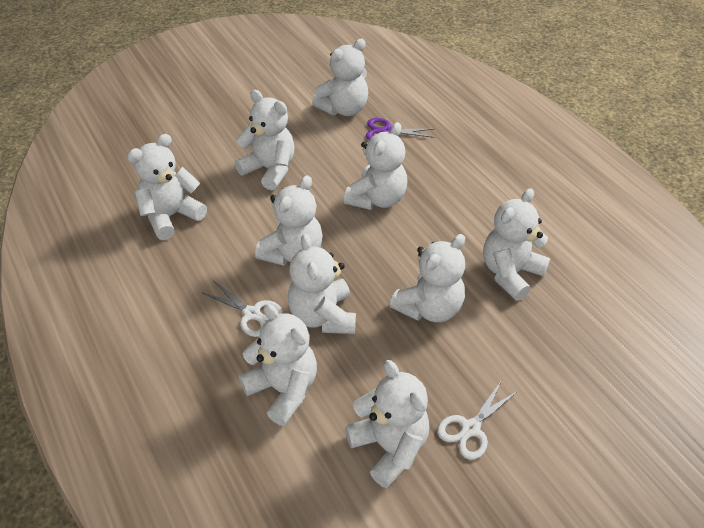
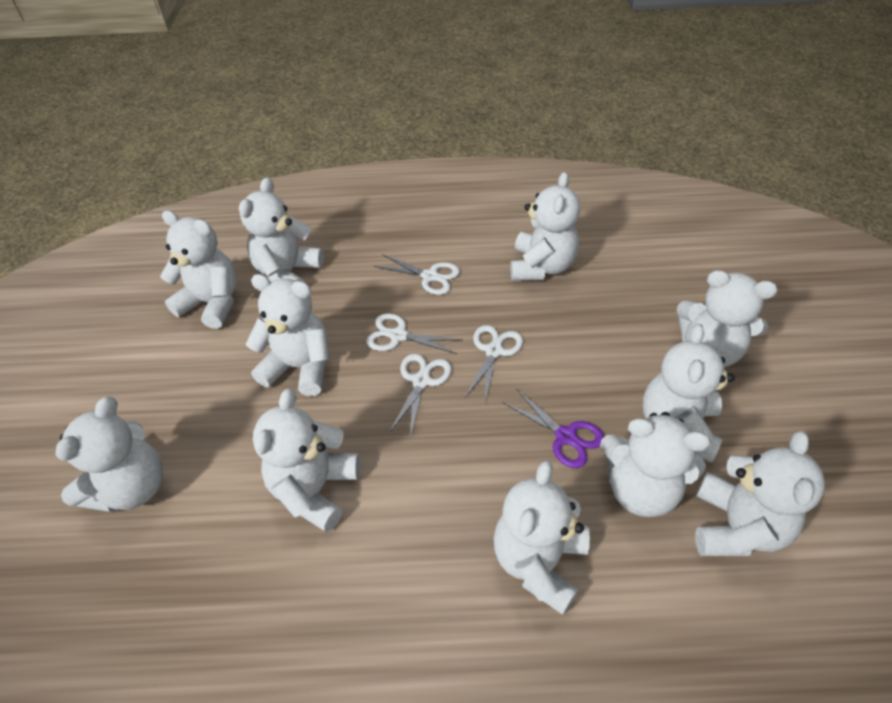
white scissors: [202,280,283,337] [437,380,518,460] = 2 -> [366,313,462,354] [374,254,460,295] [389,354,452,439] [465,325,523,402] = 4
white teddy bear: [127,134,207,240] [234,90,295,190] [239,304,317,426] [255,175,323,266] [288,234,356,334] [312,39,368,116] [344,122,407,210] [345,360,429,488] [390,234,465,322] [483,188,550,301] = 10 -> [55,396,163,512] [160,210,237,329] [239,177,324,282] [246,274,329,396] [253,388,360,532] [493,460,590,615] [510,172,580,281] [600,412,710,517] [643,324,735,463] [677,270,777,368] [695,431,825,556] = 11

